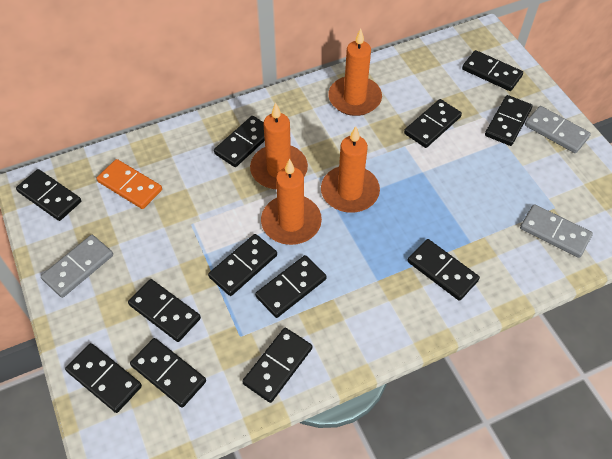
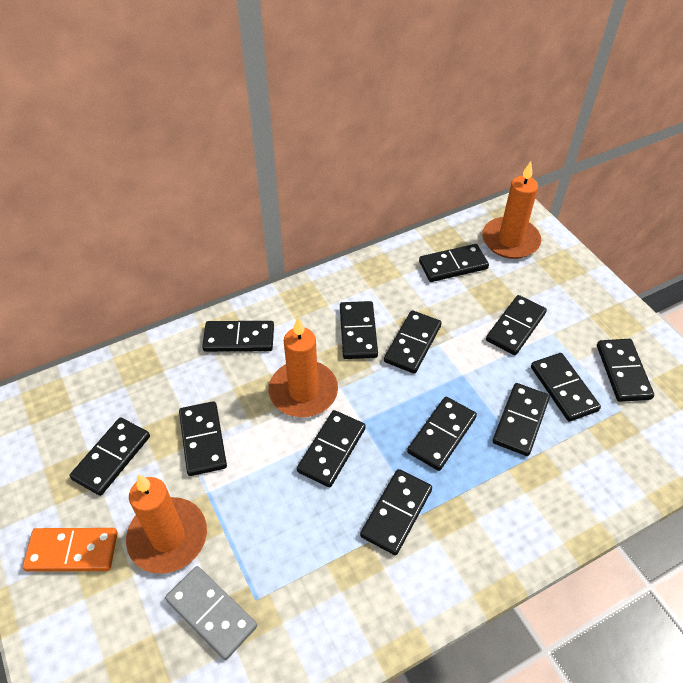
black domino: [16,169,81,221] [65,343,142,413] [128,279,201,342] [130,338,206,408] [208,234,277,296] [214,116,265,167] [242,328,312,403] [255,255,327,318] [404,99,462,148] [408,239,480,301] [462,50,523,91] [485,95,533,146] = 12 -> [69,417,150,496] [179,401,227,476] [202,321,274,352] [297,410,366,487] [340,301,378,359] [360,469,432,555] [384,310,442,374] [407,397,477,471] [419,244,489,282] [486,295,547,355] [493,383,550,456] [531,353,601,422] [597,339,654,402] = 13
grey domino: [41,235,113,298] [520,204,593,258] [525,106,591,153] = 3 -> [165,566,257,660] = 1
orange candle: [250,103,308,190] [261,159,322,245] [321,126,380,213] [328,28,382,116] = 4 -> [126,474,207,574] [269,317,338,417] [482,161,541,259] = 3

